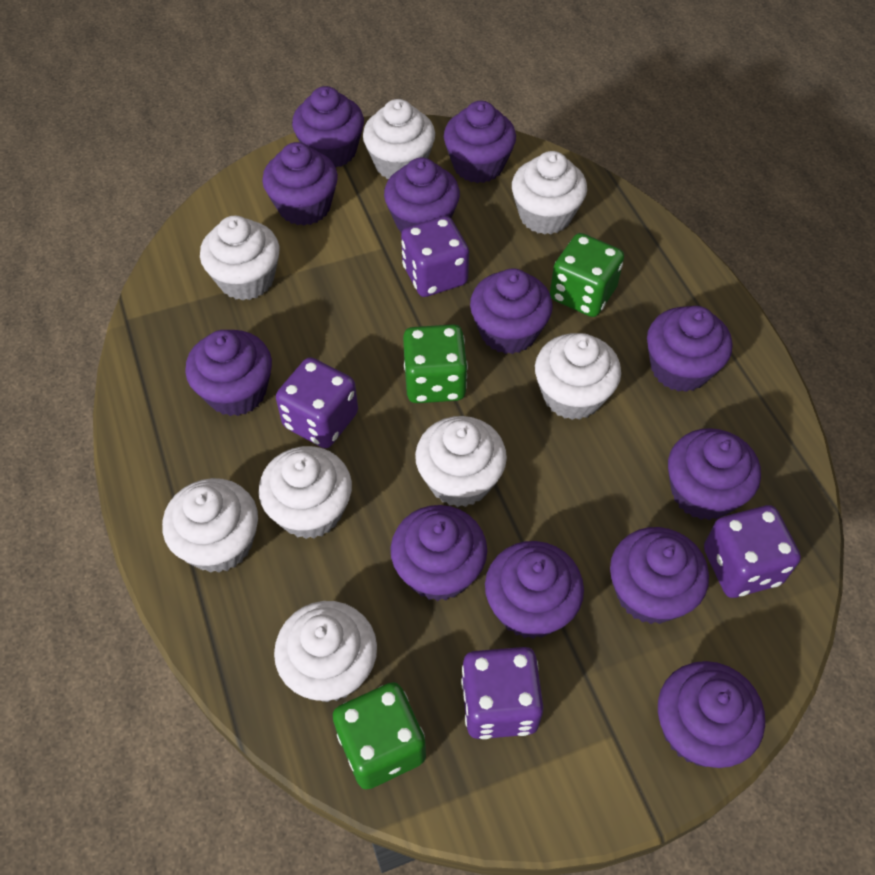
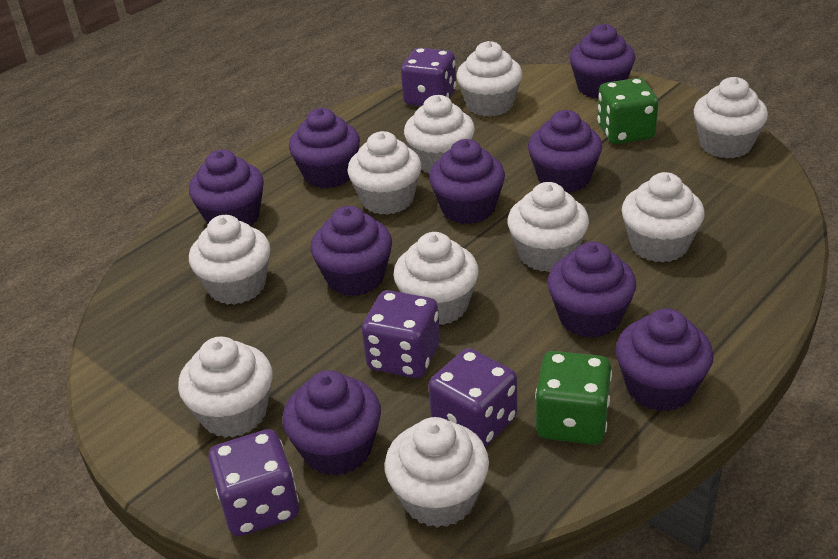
green dice: [333,682,426,789] [403,324,468,403] [550,233,624,317] = 3 -> [535,351,612,445] [597,78,658,144] = 2
purple cupcake: [185,330,272,416] [262,142,338,226] [292,86,364,168] [384,158,460,233] [391,505,487,601] [444,101,516,183] [470,268,553,354] [485,541,584,639] [610,527,709,624] [647,306,732,392] [658,661,765,768] [668,428,761,520] = 12 -> [189,150,264,226] [283,370,381,476] [289,108,360,188] [311,206,392,296] [429,139,505,224] [528,110,602,193] [547,242,636,338] [569,24,635,99] [616,308,714,411] = 9
white cupcake: [162,478,258,573] [200,216,280,301] [259,446,352,539] [274,601,377,702] [363,99,435,179] [415,416,507,507] [512,151,587,235] [535,333,621,420] = 8 -> [178,337,273,438] [189,215,271,305] [347,131,422,215] [385,417,489,528] [393,232,479,325] [404,95,475,174] [456,41,522,117] [507,182,589,272] [621,172,705,263] [694,77,768,158] = 10

